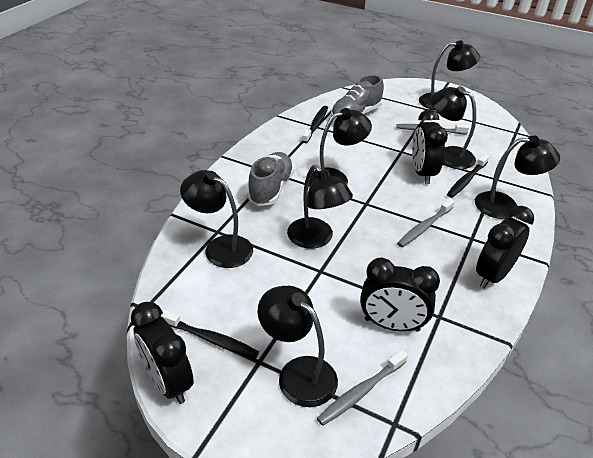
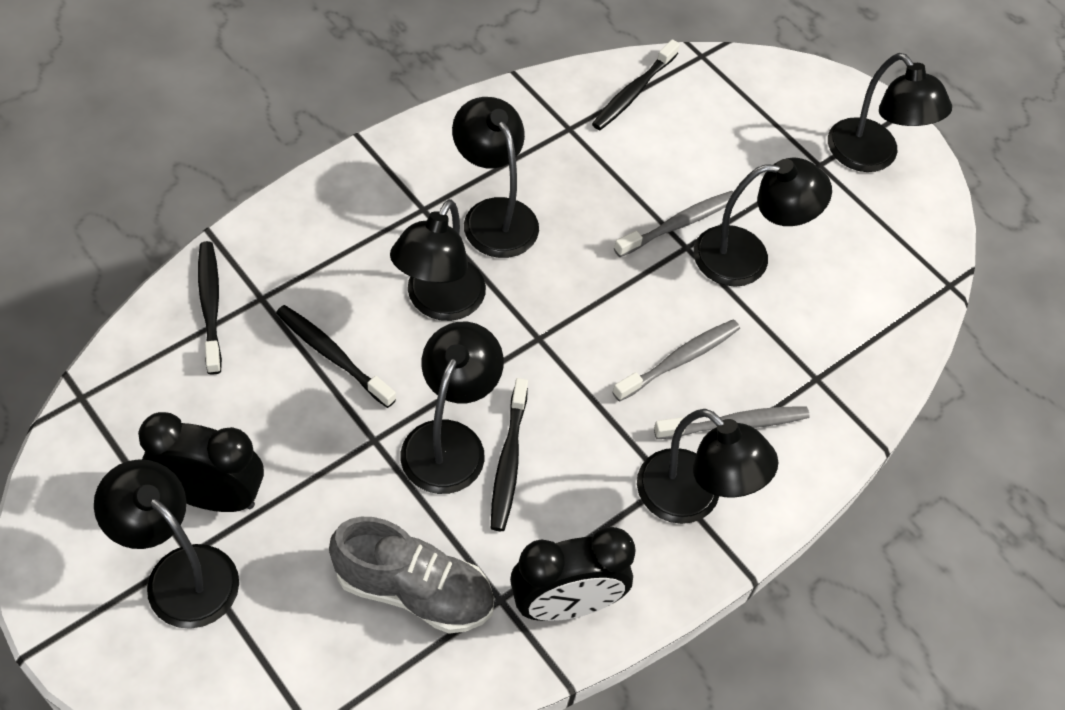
black clock: [131,302,194,404] [360,257,440,332] [412,109,448,184] [476,206,534,288] = 4 -> [138,412,264,512] [510,527,636,621] = 2
black toothbrush: [161,310,259,359] [302,106,328,143] [447,154,489,198] = 3 -> [198,241,222,375] [276,305,396,408] [491,378,528,531] [592,39,680,130] = 4
grey shoe: [247,152,294,206] [331,75,384,120] = 2 -> [329,517,494,634] = 1

